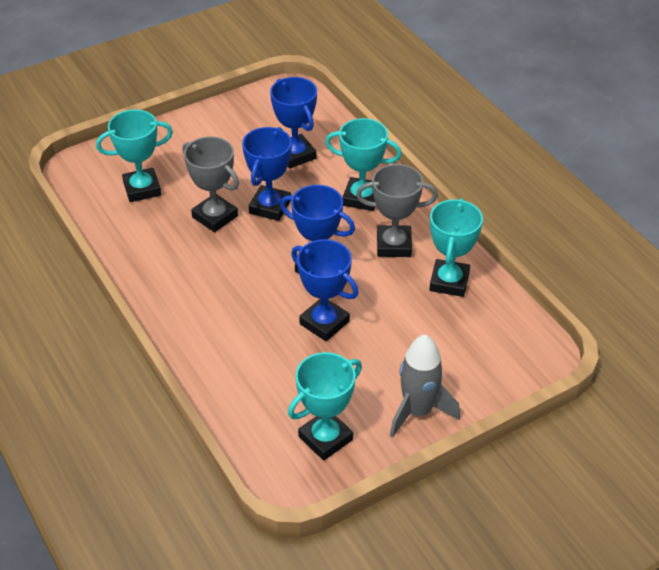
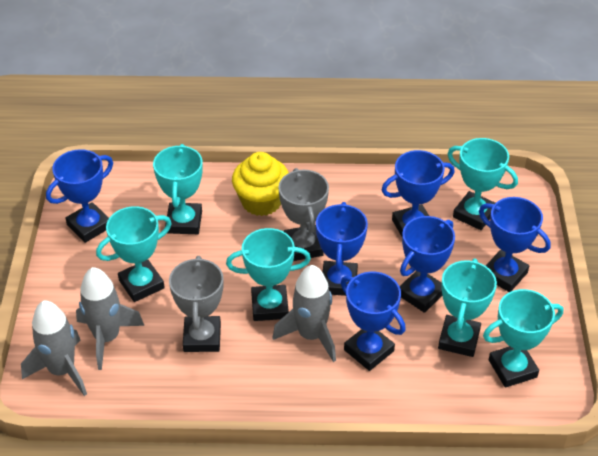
blue trophy: [242,127,292,221] [270,77,317,169] [280,185,355,273] [291,239,359,341] = 4 -> [46,149,113,243] [316,202,368,296] [341,272,406,371] [382,150,455,236] [400,216,455,313] [479,197,551,292] = 6
grey rocket: [390,335,460,438] = 1 -> [21,301,87,396] [76,267,144,370] [272,265,336,362] = 3
turquoise trophy: [96,110,173,202] [288,352,362,461] [325,118,402,211] [429,198,483,297] = 4 -> [96,206,172,302] [153,144,203,234] [226,228,311,321] [438,258,497,357] [447,138,518,230] [483,289,563,388] = 6
yellow cupcake: none = 0 -> [232,152,289,216] = 1

